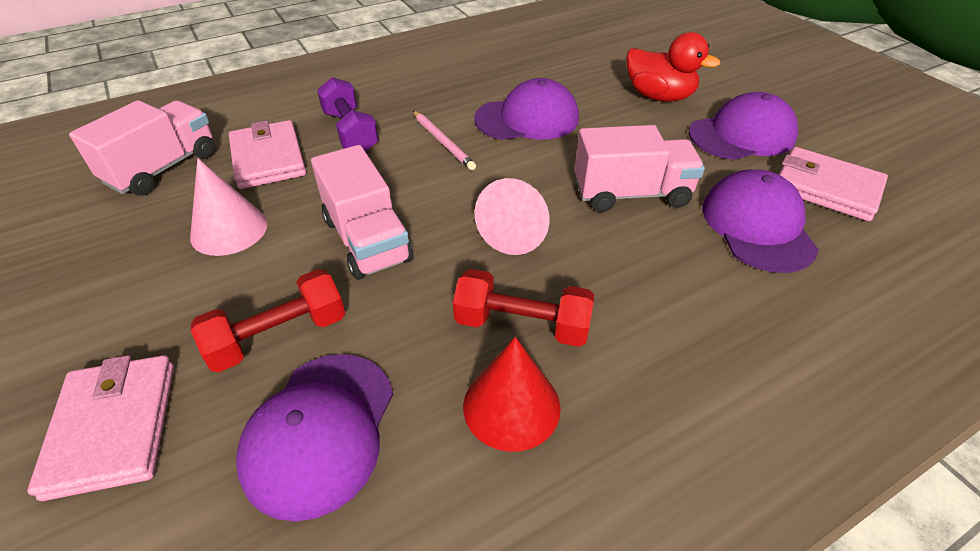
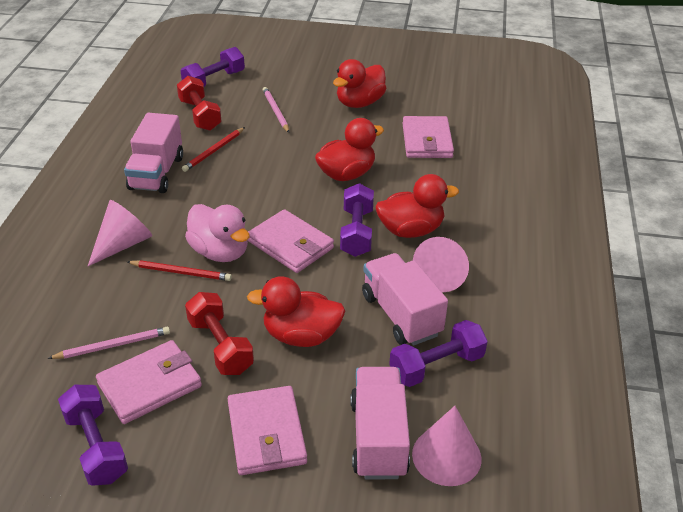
pink cone: [190,158,268,256] [474,178,549,255] = 2 -> [88,200,152,266] [412,406,481,486] [413,237,469,292] = 3
pink duck: none = 0 -> [185,204,250,262] = 1
pink pencil: [413,111,476,170] = 1 -> [47,327,170,359] [263,87,289,133] = 2
pink wallet: [28,355,174,501] [229,120,306,189] [779,147,888,221] = 3 -> [96,340,202,424] [227,386,307,475] [248,209,334,273] [403,116,454,158] = 4
purple cap: [236,354,393,521] [474,78,579,140] [689,92,798,160] [702,169,819,273] = 4 -> none = 0
purple dumbbell: [317,77,379,152] = 1 -> [58,385,128,486] [180,47,245,87] [340,183,374,257] [389,320,488,387] = 4
red cone: [463,337,561,452] = 1 -> none = 0
red duck: [626,32,720,102] = 1 -> [247,276,345,347] [315,118,384,181] [333,59,386,108] [376,174,459,238] = 4
red pencil: none = 0 -> [127,260,232,281] [182,127,245,172] = 2

